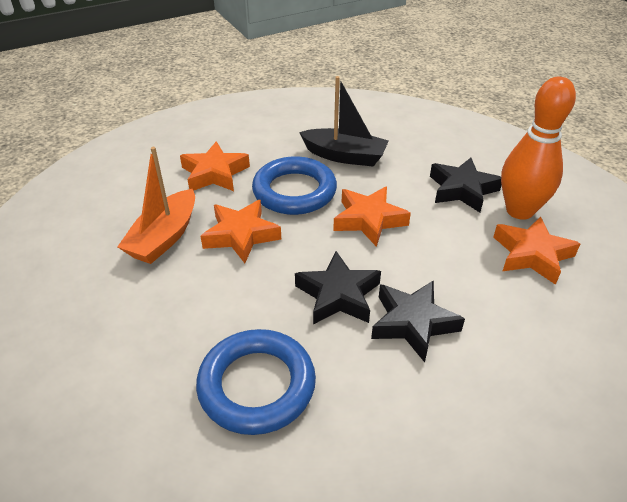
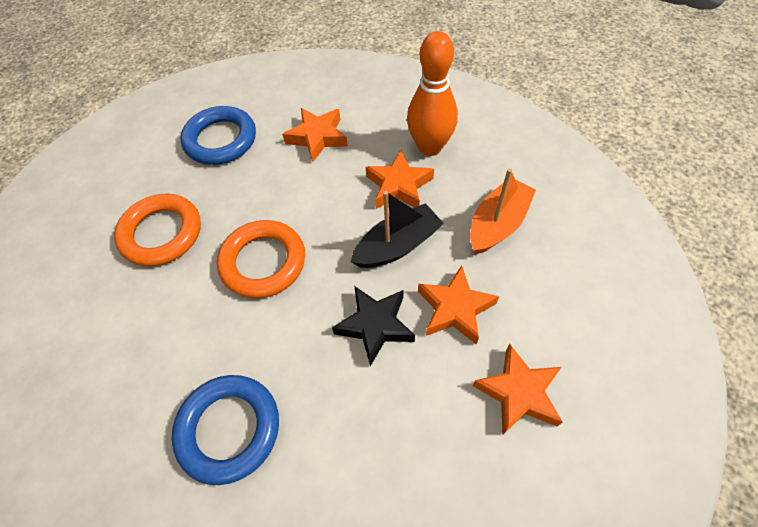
black star: [295,251,381,325] [371,280,465,362] [430,158,502,212] = 3 -> [332,286,415,366] = 1
orange ring: none = 0 -> [114,194,201,266] [217,220,305,298] = 2

